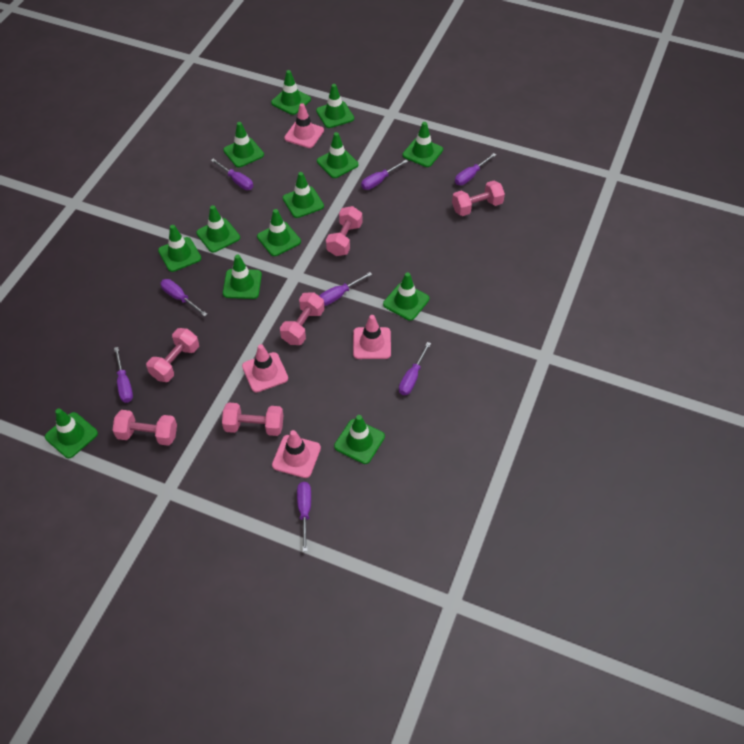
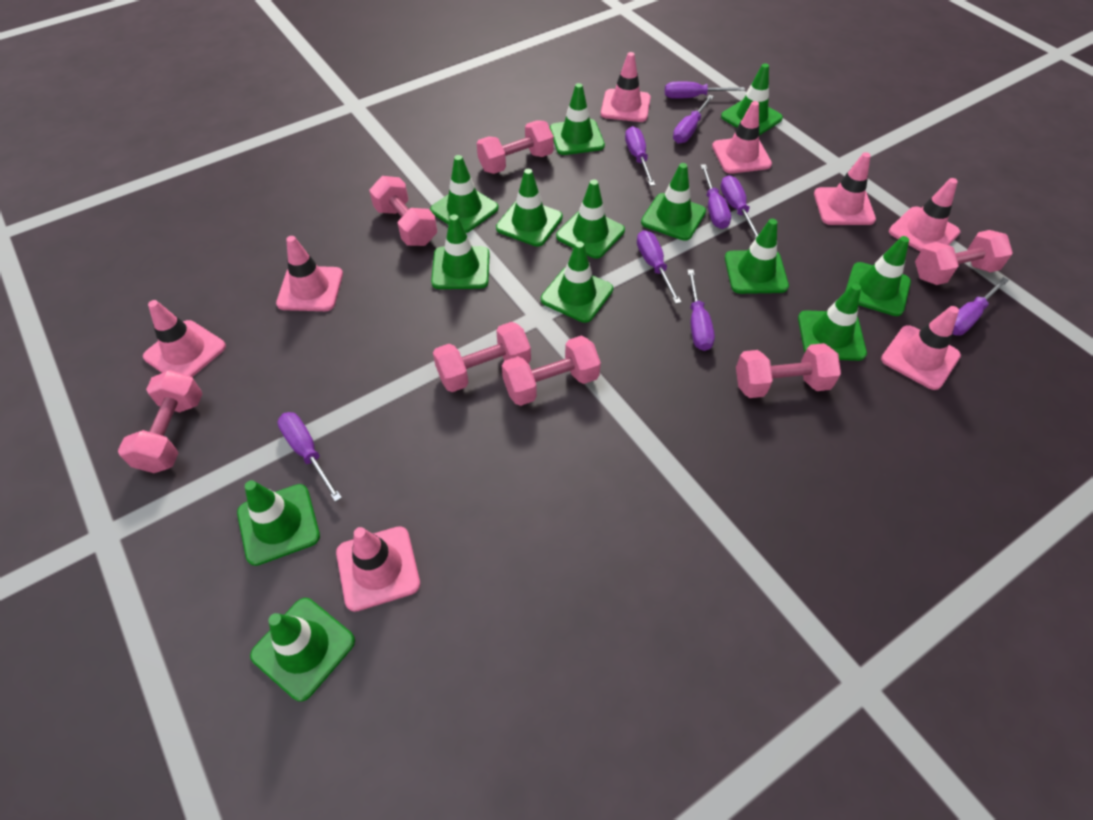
pink dumbbell: [113,410,177,446] [146,328,199,382] [222,403,283,436] [280,292,325,345] [326,206,362,256] [452,181,505,216] = 6 -> [118,370,203,473] [369,176,437,246] [433,322,531,392] [477,120,554,174] [502,336,601,406] [736,343,841,398] [915,230,1013,285] = 7
pink traffic cone: [242,344,288,393] [272,430,321,478] [284,103,324,148] [353,315,391,359] = 4 -> [143,300,226,377] [276,236,343,311] [336,526,420,612] [601,52,651,122] [712,101,772,174] [814,152,876,225] [881,306,961,390] [889,178,960,252] = 8
purple screwdriver: [114,347,133,403] [160,279,207,316] [211,159,253,190] [297,482,311,552] [319,272,372,306] [361,160,408,190] [399,342,431,395] [455,153,496,185] = 8 -> [277,412,342,502] [625,126,655,186] [637,230,682,304] [665,82,745,99] [673,95,714,144] [687,269,715,351] [700,164,731,229] [720,175,759,238] [952,277,1009,336] = 9

